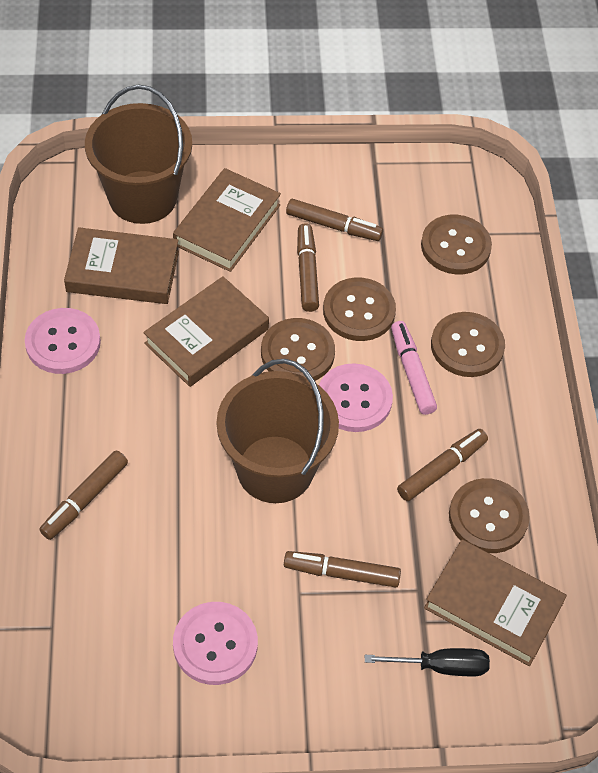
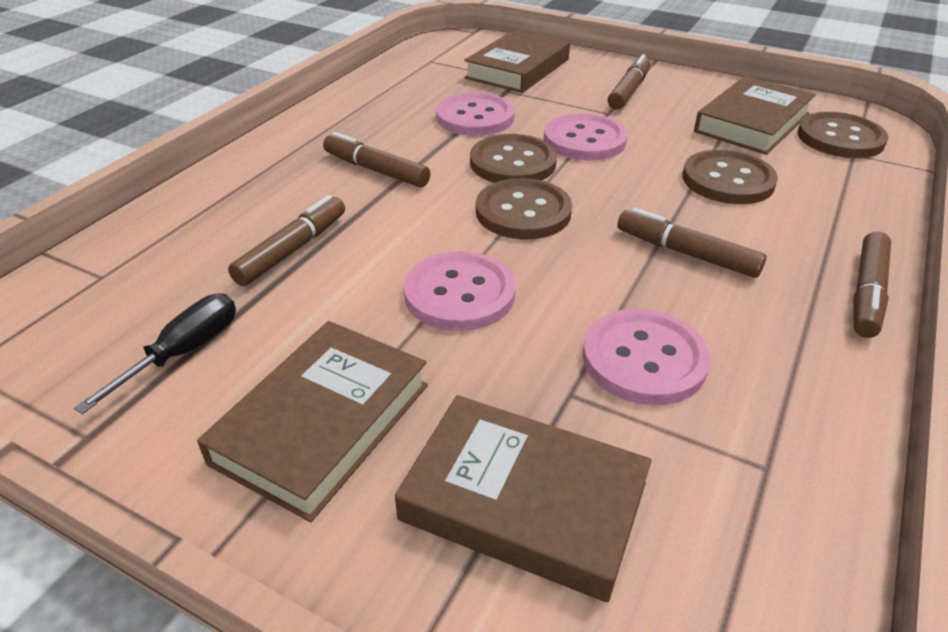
brown bucket: [85,85,192,224] [217,359,339,503] = 2 -> none = 0
brown button: [261,318,335,381] [323,277,396,341] [421,215,492,274] [431,312,505,377] [449,478,530,553] = 5 -> [470,134,557,183] [476,178,572,239] [683,150,778,204] [798,112,889,158] = 4
pink button: [25,308,101,374] [173,602,258,685] [319,363,393,432] = 3 -> [404,251,515,331] [436,93,515,136] [544,113,628,160] [583,309,711,405] = 4
pink marker: [391,321,437,415] = 1 -> none = 0

